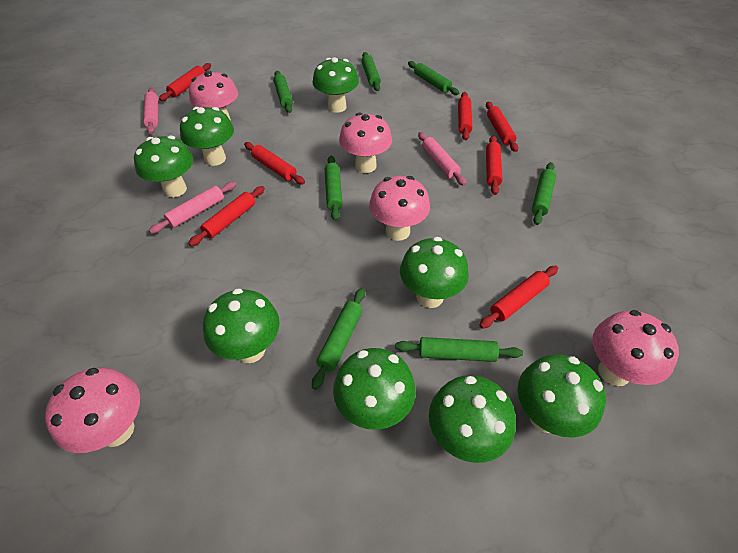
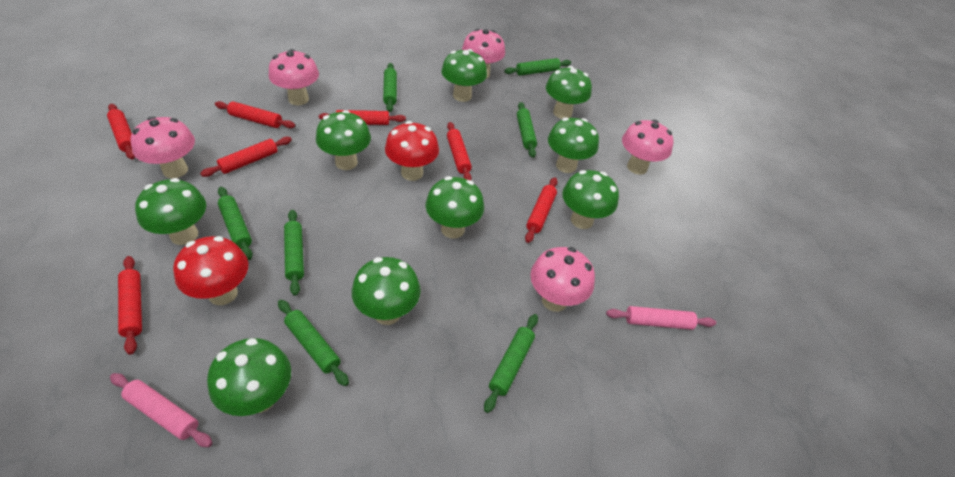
green mushroom: [134,135,193,197] [180,107,234,166] [203,288,280,363] [312,57,359,113] [333,348,416,430] [400,237,469,308] [429,375,516,463] [518,354,606,438] = 8 -> [135,178,206,245] [207,338,291,416] [316,110,371,170] [352,257,421,325] [426,176,484,239] [441,49,487,102] [546,66,592,119] [548,118,599,173] [562,170,619,229] = 9
pink rolling pin: [143,88,158,134] [149,182,236,234] [418,132,466,186] = 3 -> [110,373,212,447] [606,306,716,330] = 2
red mushroom: none = 0 -> [173,236,248,305] [385,121,439,181] = 2

